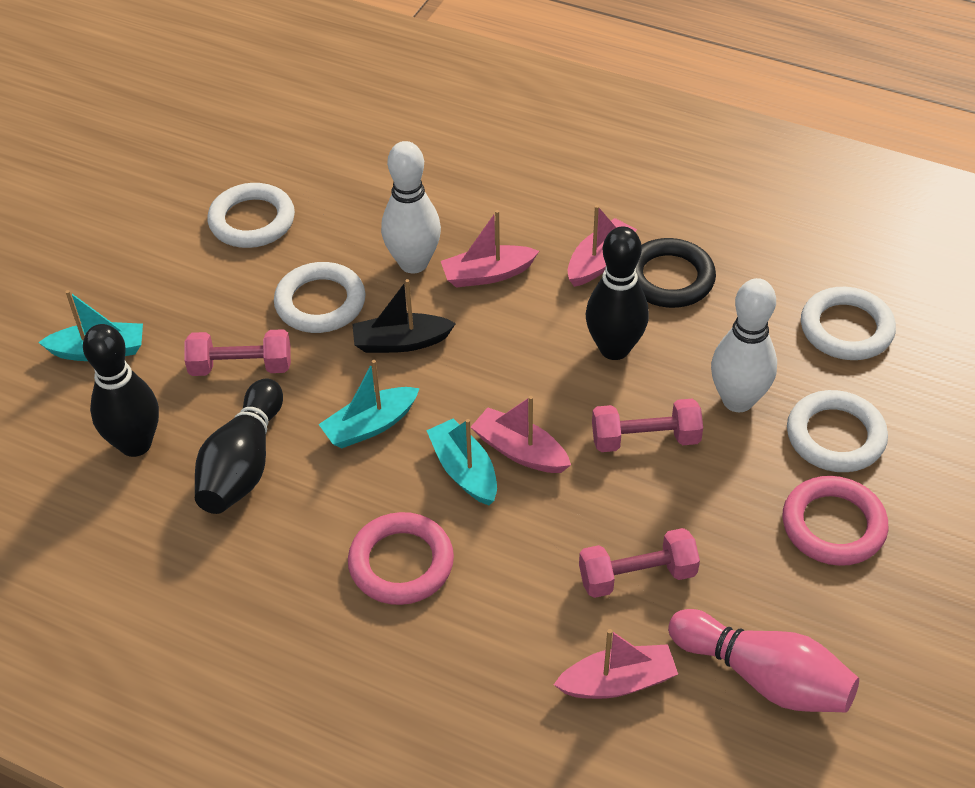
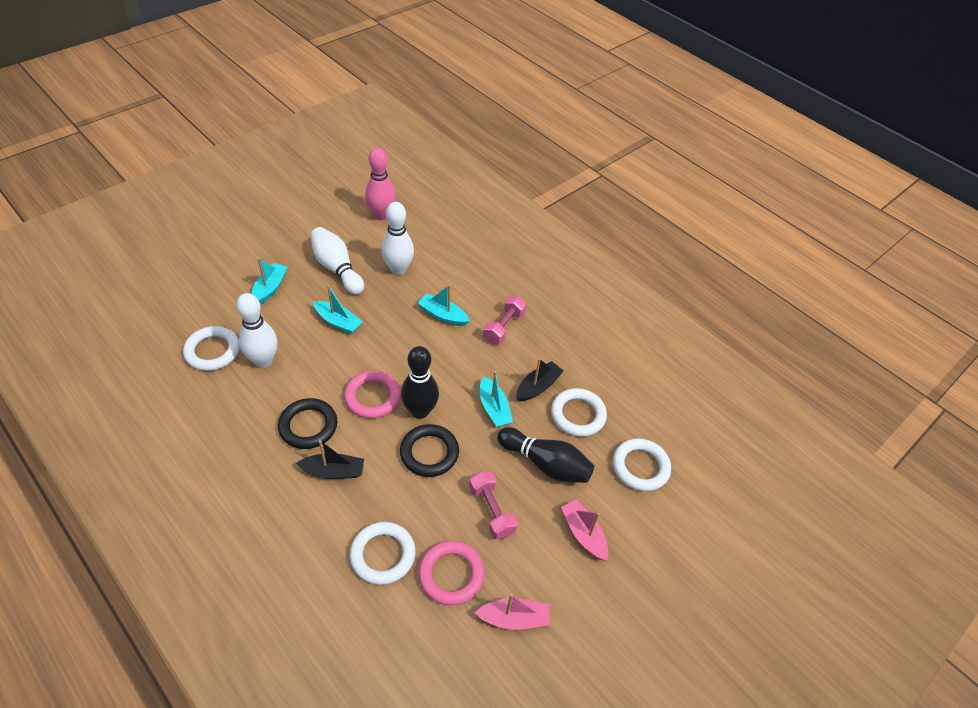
black boat: [352,279,456,353] = 1 -> [296,440,364,479] [516,358,564,401] = 2
black bowling pin: [83,324,159,457] [195,379,283,514] [586,226,649,360] = 3 -> [401,346,439,419] [497,427,594,483] = 2
black ring: [635,238,716,308] = 1 -> [278,398,337,449] [400,424,459,477] = 2
pink boat: [441,210,539,288] [471,396,571,473] [554,629,678,699] [568,205,637,287] = 4 -> [475,594,550,630] [561,499,608,561] = 2
pink dumbbell: [184,329,291,376] [579,528,700,598] [592,399,703,452] = 3 -> [469,471,518,540] [483,296,527,344] = 2
turquoise boat: [38,290,143,361] [319,360,420,448] [426,419,497,505] = 3 -> [251,258,288,304] [313,285,363,334] [418,284,470,326] [480,371,513,427] = 4
white bowling pin: [381,141,441,273] [711,278,777,412] = 2 -> [236,293,278,367] [310,227,364,295] [381,202,414,275] = 3

